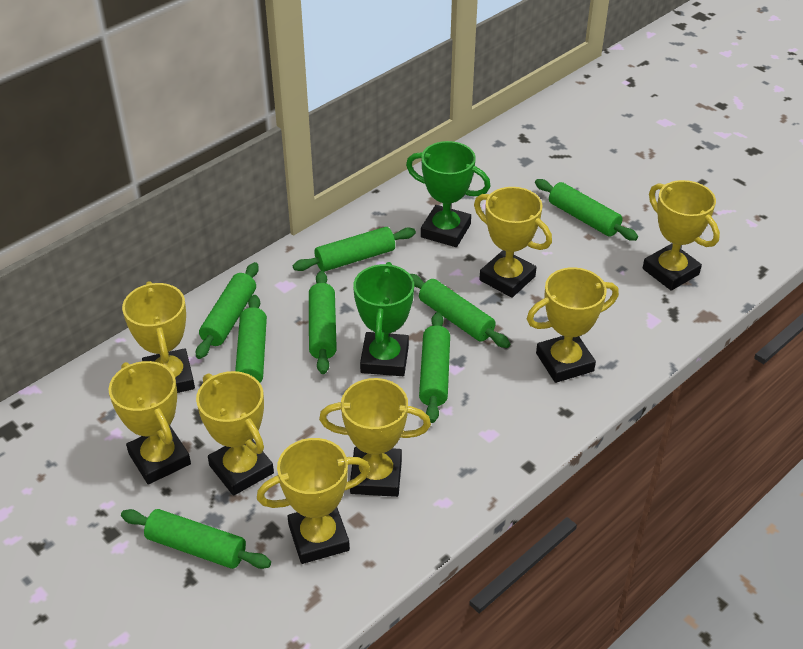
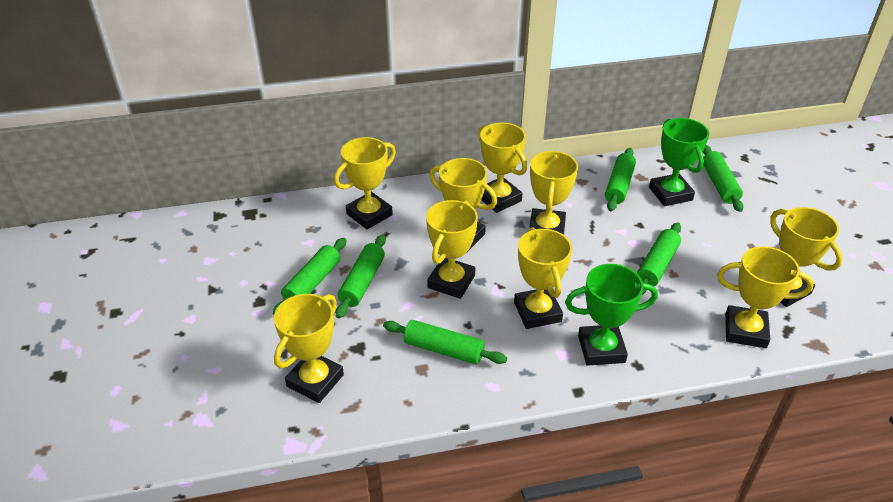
green rolling pin: [121,509,271,569] [196,262,259,359] [235,295,267,383] [293,227,416,272] [309,271,337,374] [410,274,510,348] [419,312,450,423] [535,179,638,241] = 8 -> [273,238,347,315] [336,234,386,318] [383,320,507,364] [605,148,636,211] [637,222,681,295] [703,145,744,212] = 6
yellow trophy: [109,361,191,484] [122,281,195,393] [196,371,274,496] [257,438,370,564] [319,378,431,497] [474,187,552,298] [527,267,619,383] [643,180,720,291] = 8 -> [274,294,344,403] [334,137,396,229] [426,200,478,299] [429,158,497,251] [478,123,527,213] [514,228,572,329] [529,151,578,235] [717,246,814,348] [770,207,843,307] = 9

